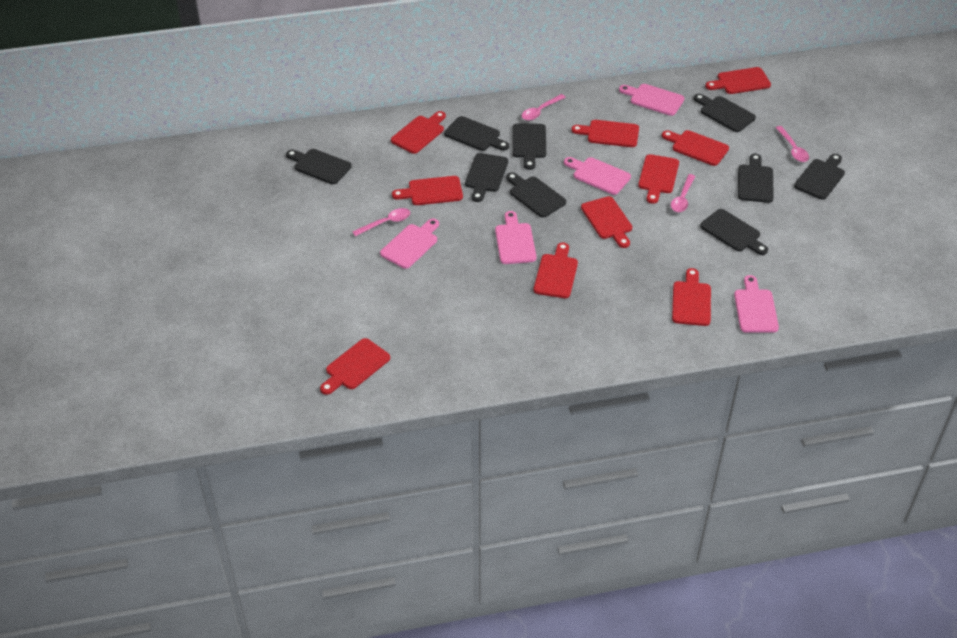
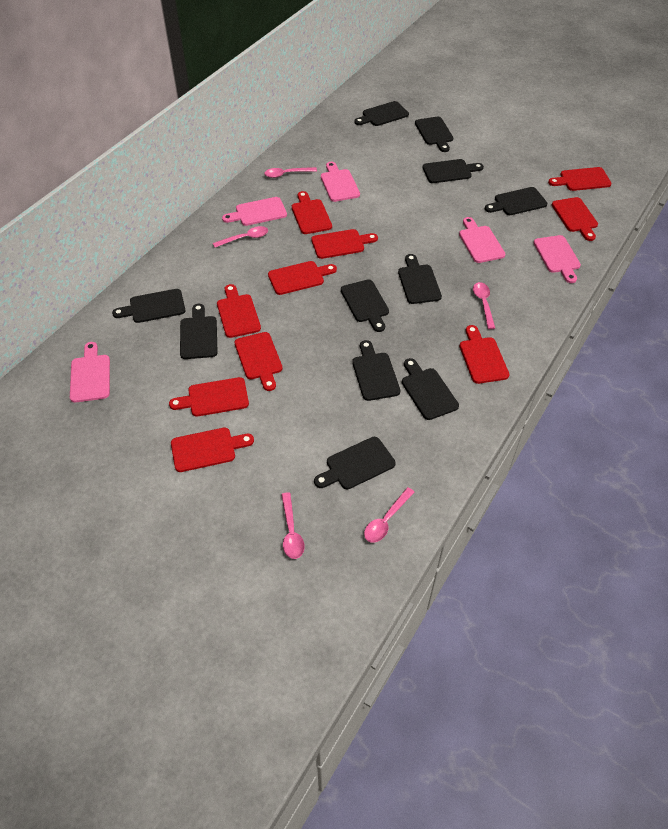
black cutting board: [286,149,352,184] [444,116,509,151] [465,153,508,202] [506,172,566,218] [513,123,546,170] [694,94,756,132] [700,209,768,255] [738,154,774,203] [794,154,845,200] = 9 -> [112,289,186,323] [180,304,218,359] [314,437,396,489] [341,279,389,332] [352,340,400,401] [354,101,409,126] [398,254,442,304] [402,358,459,420] [415,117,453,152] [423,159,484,183] [485,187,547,215] = 11
pink spoon: [352,208,411,236] [522,94,566,121] [671,174,695,212] [776,126,809,162] = 4 -> [213,226,268,247] [264,167,317,178] [281,492,305,559] [364,487,415,543] [473,282,495,329] = 5

